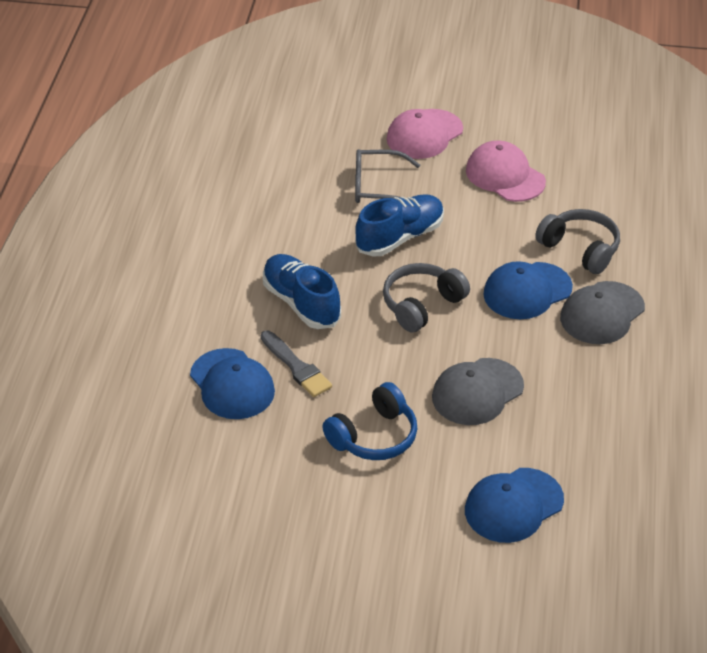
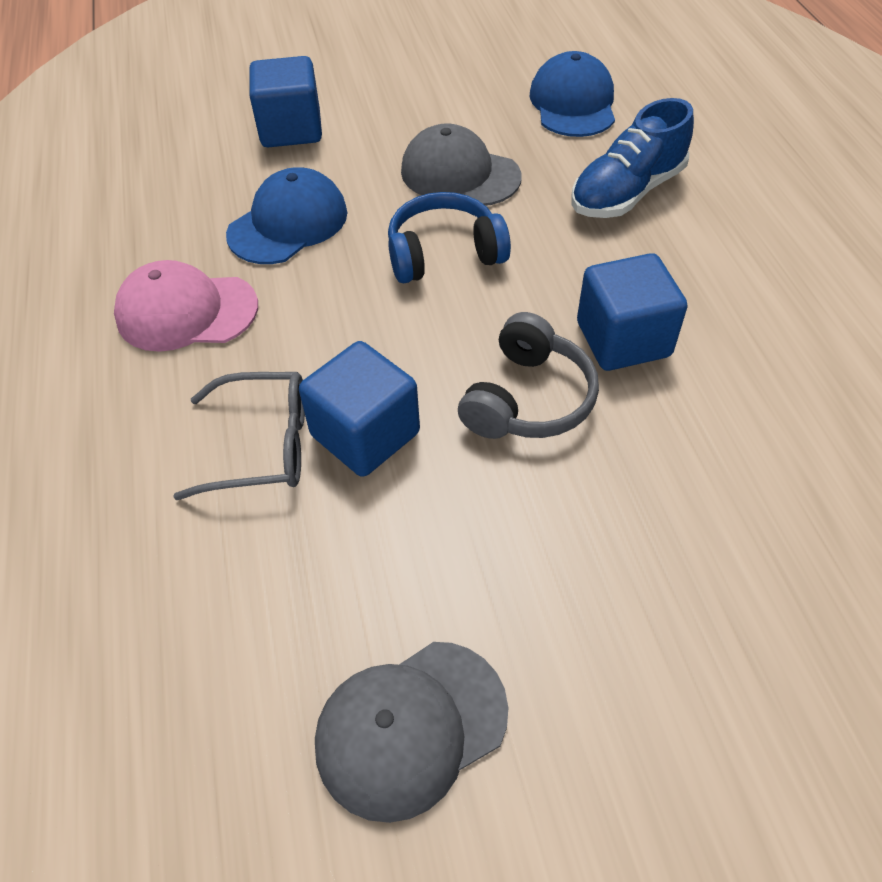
blue cap: [190,348,275,419] [465,468,564,543] [483,261,573,319] = 3 -> [226,167,347,264] [530,51,615,137] = 2
blue cube: none = 0 -> [249,56,322,147] [299,341,420,477] [577,253,687,371] = 3
blue shoe: [263,254,341,329] [355,194,444,257] = 2 -> [572,98,694,218] = 1
grey brush: [261,331,332,397] = 1 -> none = 0
grey headphones: [383,263,470,332] [535,209,620,274] = 2 -> [458,312,599,439] = 1
pink cap: [386,109,463,159] [466,140,546,202] = 2 -> [114,260,258,352] = 1

